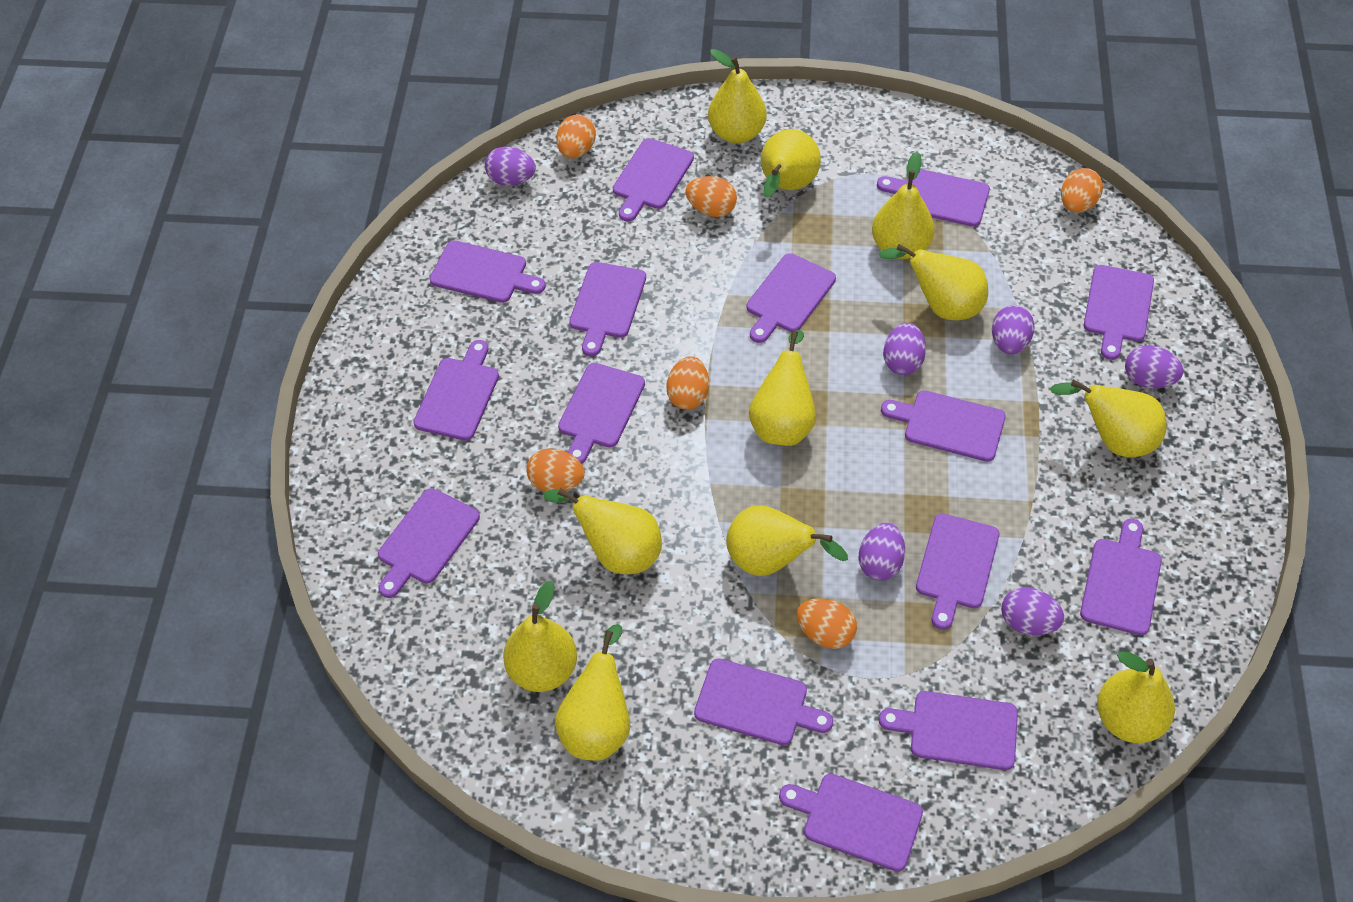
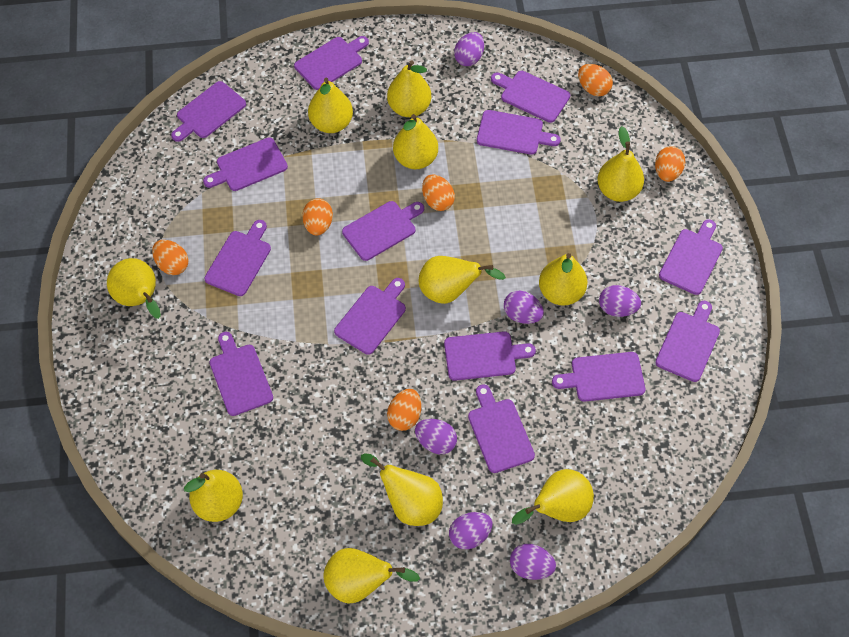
purple cutting board: [378,488,480,598] [414,340,499,441] [430,241,546,303] [558,363,645,464] [569,262,646,356] [613,138,694,222] [694,658,833,745] [747,253,836,343] [779,774,923,872] [877,169,990,227] [879,691,1018,770] [881,390,1006,462] [916,513,999,630] [1080,519,1162,635] [1084,265,1154,360] = 15 -> [171,81,246,142] [203,138,288,191] [204,220,271,296] [210,332,273,416] [294,36,369,90] [334,278,406,355] [342,201,424,261] [444,331,536,381] [468,384,535,473] [477,110,561,155] [491,71,570,123] [552,352,645,402] [655,301,720,382] [659,219,723,295] = 14

